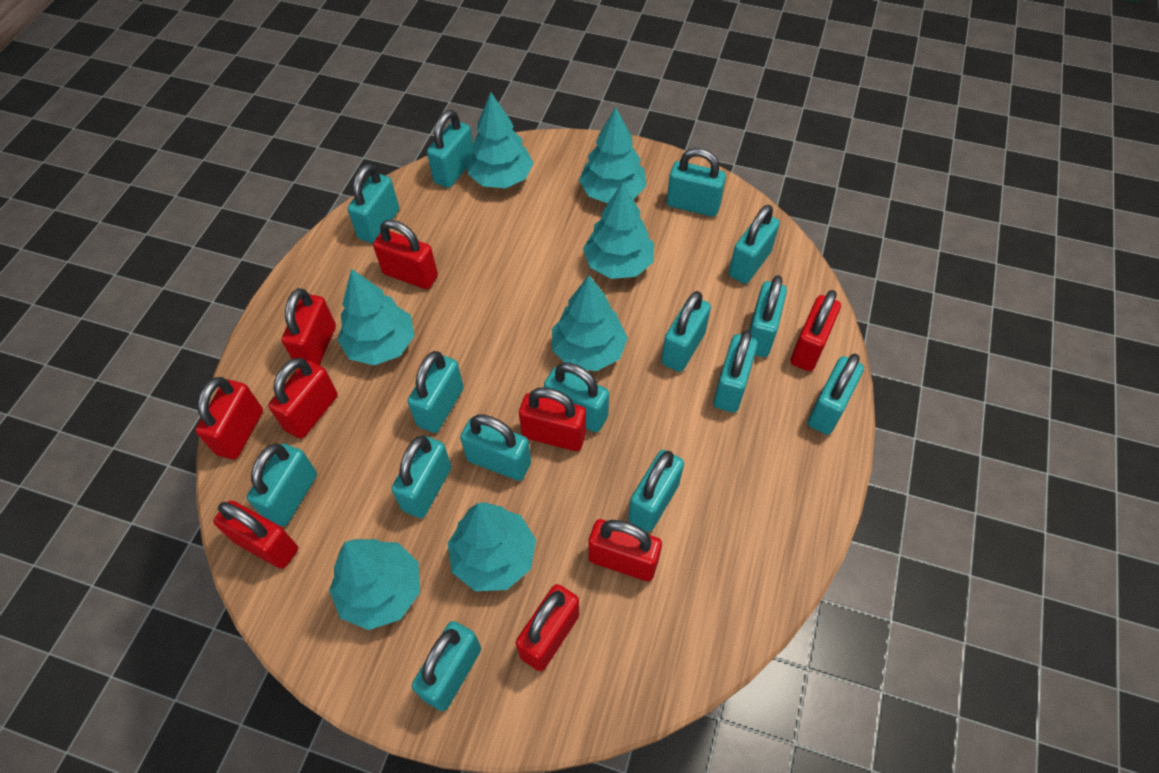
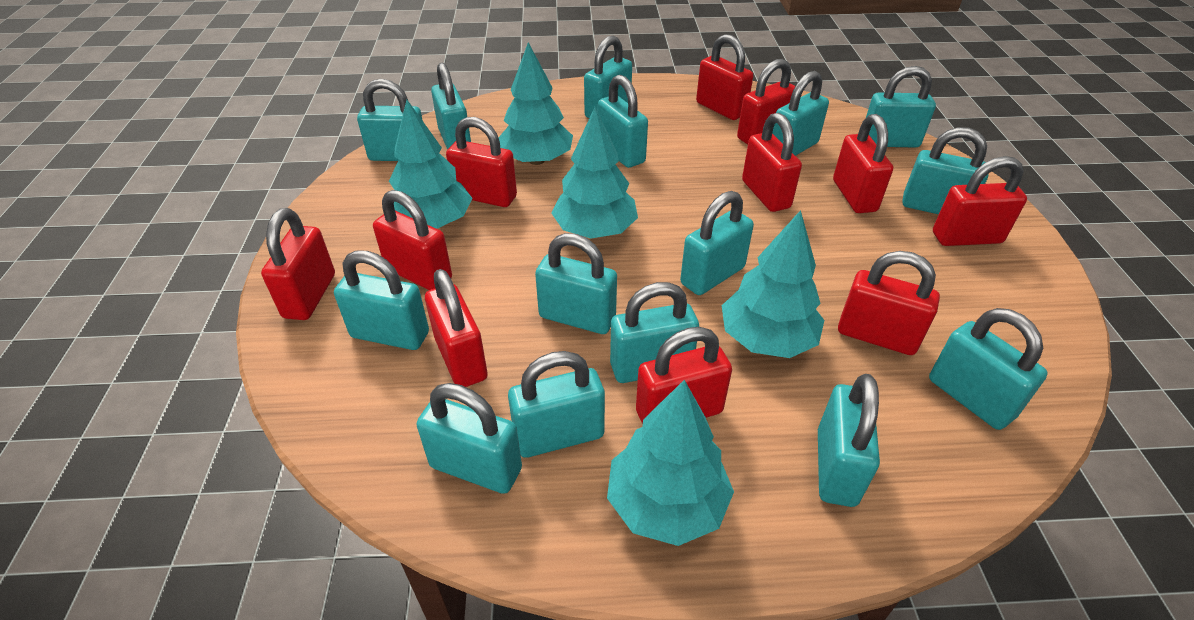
red padlock: [195,377,263,460] [213,501,298,569] [268,358,338,439] [282,288,336,366] [373,219,438,289] [516,584,579,671] [519,387,586,451] [588,519,662,581] [790,290,841,371] = 9 -> [261,208,335,320] [373,190,452,290] [425,269,488,387] [446,117,517,207] [636,327,732,424] [696,34,753,120] [737,59,795,145] [742,113,802,212] [833,114,893,213] [838,251,940,355] [933,156,1027,246] = 11
turquoise tree: [329,539,420,630] [337,269,414,365] [448,502,536,591] [467,92,533,188] [552,275,628,371] [579,107,647,203] [583,182,654,279] = 7 -> [389,100,473,229] [499,42,573,165] [551,107,638,239] [607,380,734,546] [722,210,825,358] = 5

